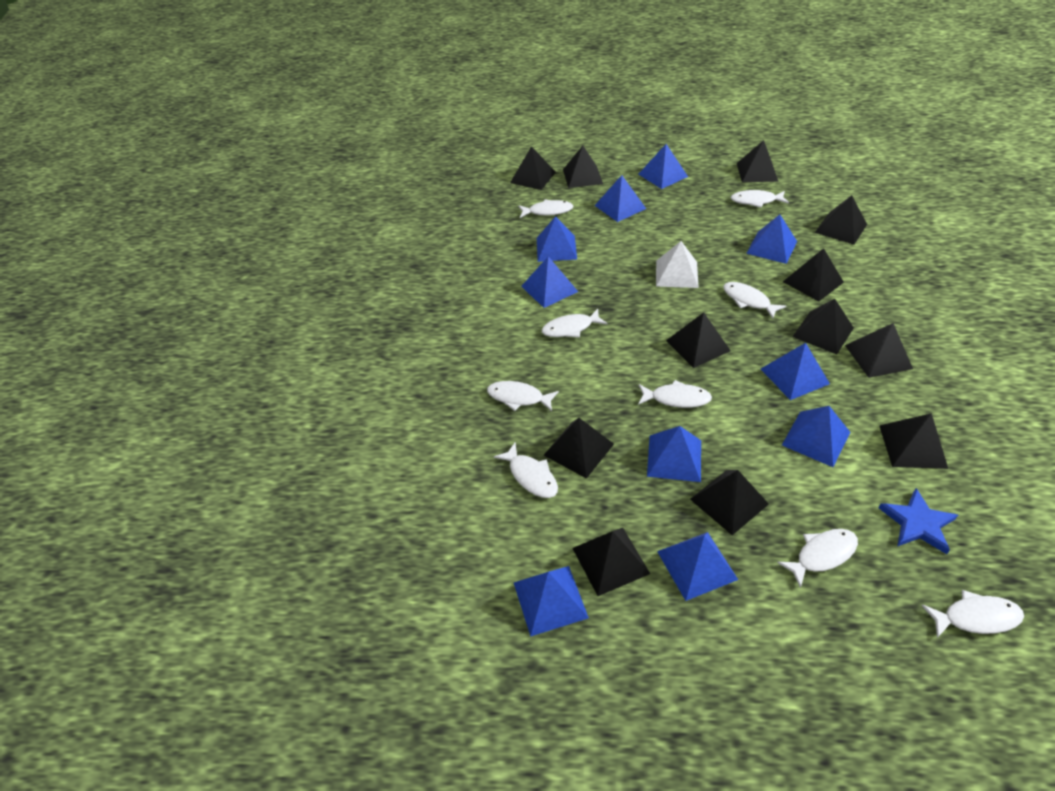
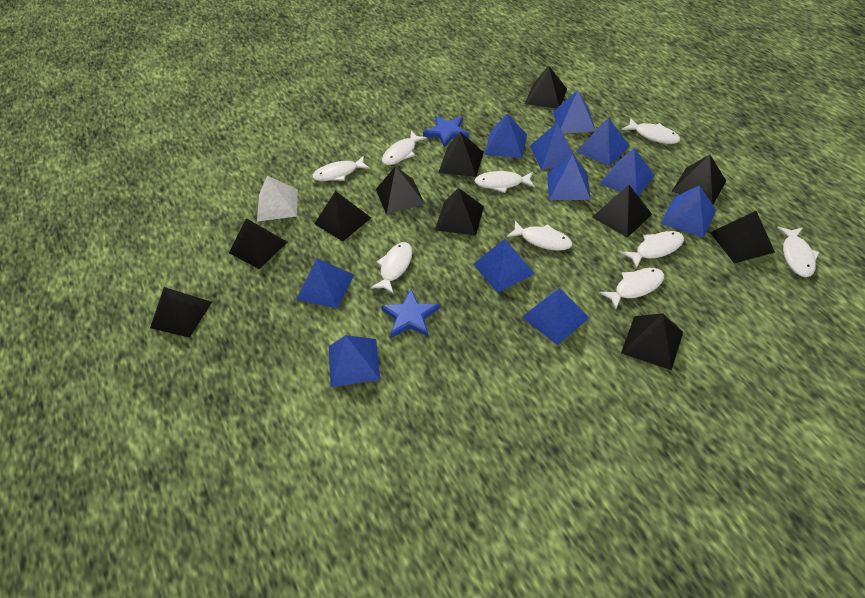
black pyramid: [510,146,556,190] [544,418,614,479] [563,146,603,188] [572,528,650,596] [666,312,731,368] [690,470,769,535] [737,140,779,182] [783,248,844,302] [792,299,854,354] [815,195,867,245] [845,323,913,378] [879,413,948,469] = 12 -> [150,287,212,338] [229,218,287,269] [314,191,371,242] [376,166,425,215] [435,188,484,235] [438,132,484,177] [525,65,567,109] [592,185,652,238] [621,313,683,370] [671,155,726,205] [710,211,775,263] = 11
blue pyramid: [514,566,589,637] [521,256,578,308] [537,216,577,262] [594,175,646,222] [638,144,688,189] [647,426,701,482] [657,532,738,601] [746,214,797,264] [761,343,830,400] [782,406,850,467] = 10 -> [296,258,354,309] [329,335,380,387] [473,239,535,293] [485,114,527,158] [522,288,589,345] [530,123,578,170] [547,155,591,200] [553,90,595,134] [576,117,630,166] [600,148,655,197] [660,185,716,238] = 11
blue star: [878,488,958,554] = 1 -> [381,289,440,338] [423,116,469,148] = 2

